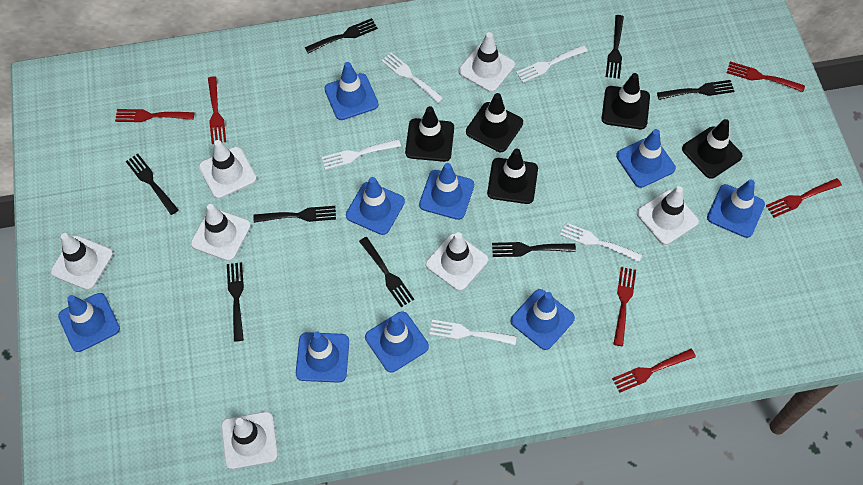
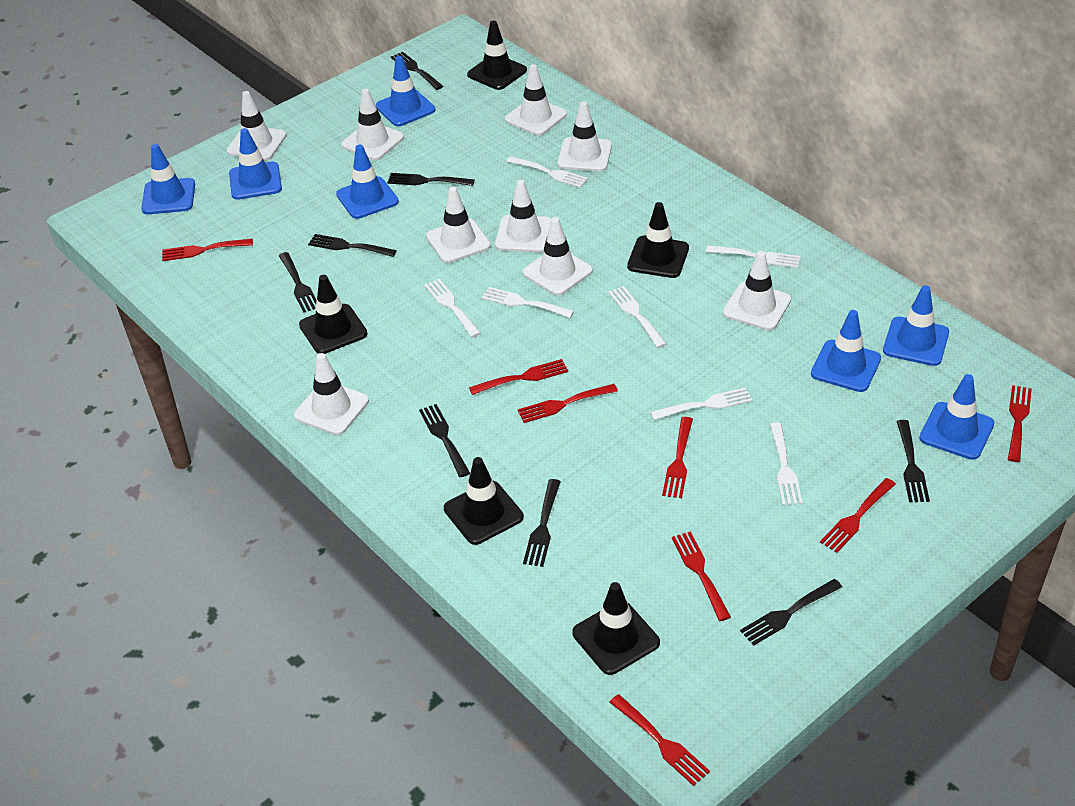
blue traffic cone: [58,293,120,352] [296,331,349,383] [324,62,378,120] [346,177,405,235] [365,311,429,372] [419,163,474,220] [510,289,575,350] [616,129,676,188] [707,180,765,238] = 9 -> [141,144,195,214] [229,128,282,200] [336,145,399,219] [376,56,435,126] [811,310,881,392] [883,285,949,366] [919,374,994,460] = 7
red fork: [115,109,194,122] [208,76,226,144] [612,349,696,393] [613,267,636,346] [727,62,805,92] [766,178,842,217] = 6 -> [162,239,253,261] [469,359,568,395] [517,384,618,423] [609,694,710,786] [662,417,693,498] [672,531,731,621] [820,478,896,553] [1008,385,1032,462] = 8
white fork: [321,139,401,170] [381,53,444,103] [429,320,517,345] [516,45,587,83] [560,222,642,262] = 5 -> [424,279,480,337] [482,287,574,318] [506,156,588,188] [608,286,666,348] [650,387,752,420] [706,245,800,268] [770,423,803,505] = 7
white traffic cone: [51,233,113,290] [191,204,251,261] [199,140,257,199] [221,412,278,469] [426,232,488,291] [459,32,515,92] [637,186,699,245] = 7 -> [227,91,287,161] [294,353,369,435] [341,89,404,160] [426,187,491,263] [495,180,551,253] [505,64,567,136] [522,217,593,296] [557,101,612,172] [723,251,791,330] = 9

